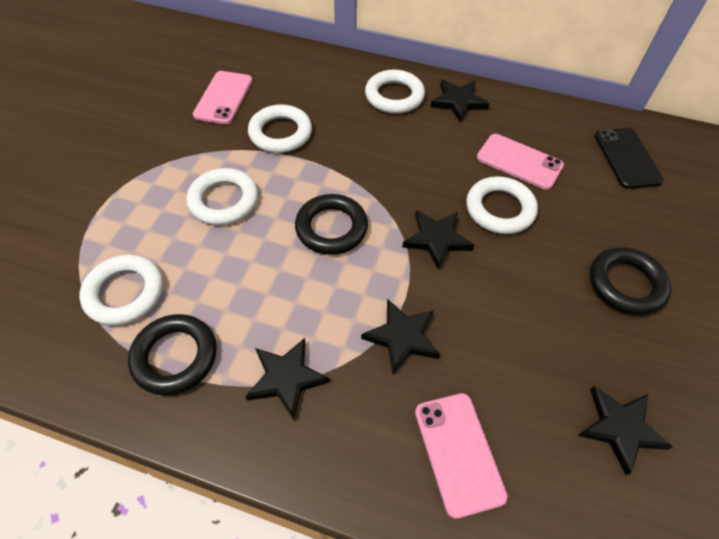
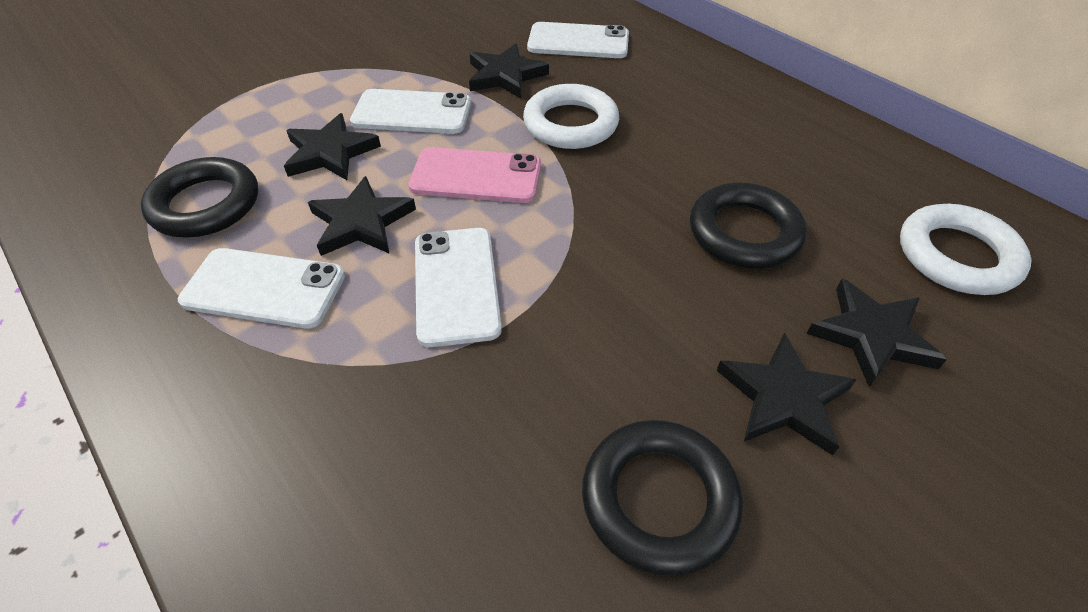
black phone: [595,128,664,189] = 1 -> none = 0
pink phone: [193,71,253,124] [415,393,508,519] [477,134,564,190] = 3 -> [408,147,541,203] = 1
white phone: none = 0 -> [178,248,345,329] [350,89,471,134] [415,228,502,347] [527,22,629,58] = 4
white ring: [79,254,163,326] [187,168,258,225] [248,104,312,153] [365,70,425,114] [466,176,538,234] = 5 -> [523,84,619,149] [900,204,1032,295] = 2

